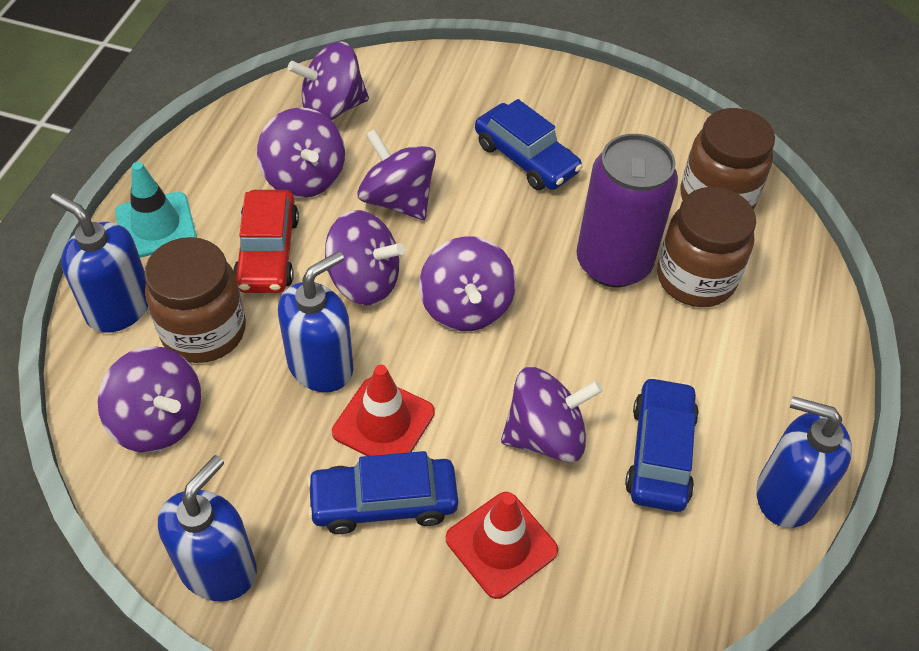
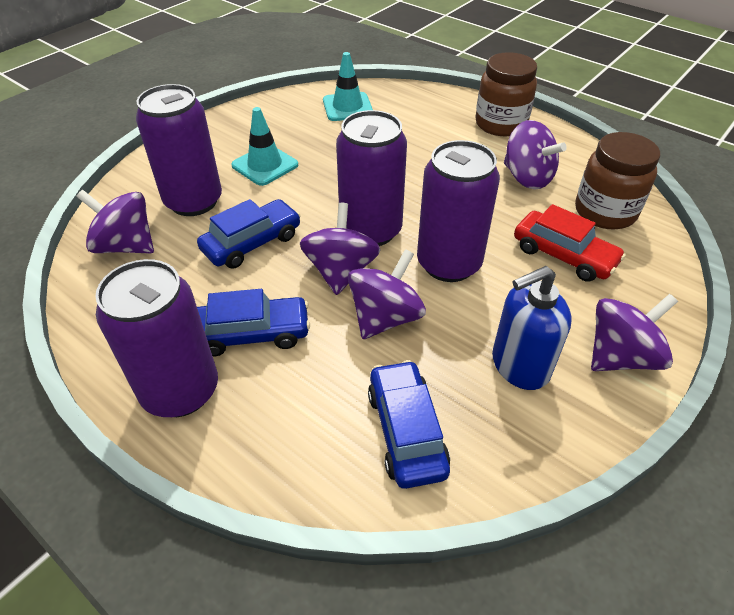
blue soap dispenser: [50,192,148,333] [158,455,257,601] [278,251,353,392] [756,396,852,528] = 4 -> [492,266,572,390] = 1
brown jar: [144,237,246,363] [657,187,756,307] [681,108,775,210] = 3 -> [475,52,537,136] [575,132,660,229] = 2
purple can: [576,134,678,287] = 1 -> [95,259,218,417] [136,84,222,216] [336,110,407,246] [417,140,500,282] = 4
purple spinning top: [98,346,201,453] [257,108,345,198] [288,41,369,120] [325,210,405,305] [357,129,436,220] [419,236,516,331] [501,367,603,462] = 7 -> [76,190,154,254] [300,203,381,295] [348,249,426,339] [504,120,567,189] [591,294,678,371] = 5
red traffic cone: [332,365,435,456] [446,492,558,599] = 2 -> none = 0
turquoise traffic cone: [115,162,197,258] = 1 -> [231,107,298,186] [323,52,373,121] = 2

